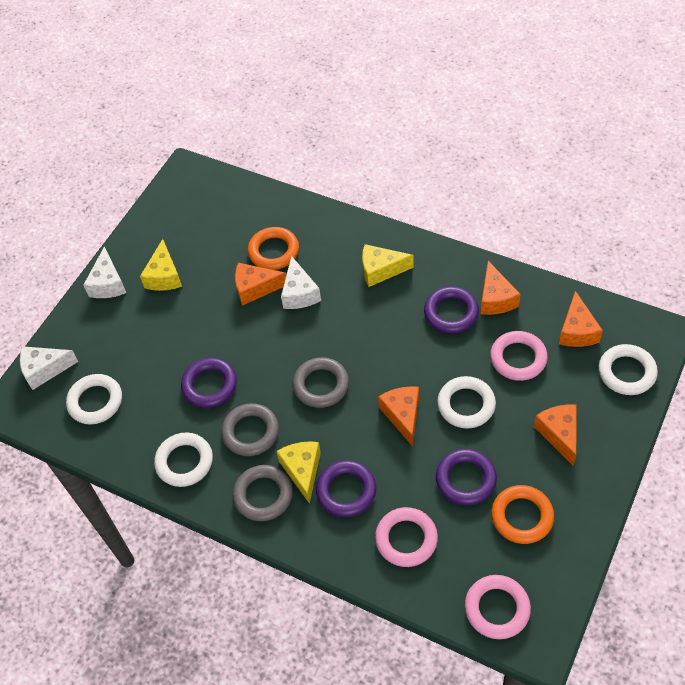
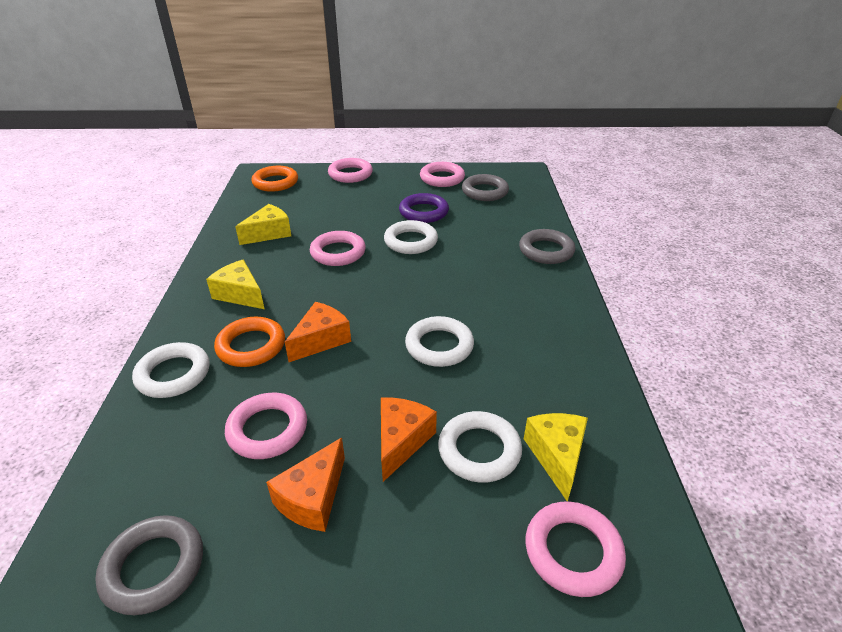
orange cheese: [235,263,286,306] [378,386,419,447] [481,261,521,315] [534,404,577,466] [559,291,603,347] = 5 -> [266,438,345,532] [285,302,351,362] [381,397,437,482] = 3
pink ring: [375,507,438,567] [465,575,531,639] [490,331,548,381] = 3 -> [225,393,307,459] [310,231,366,266] [328,158,373,183] [420,162,465,187] [525,501,626,597] = 5
purple ring: [181,358,237,408] [316,460,376,517] [424,286,479,334] [436,449,497,505] = 4 -> [399,193,449,223] = 1
white cheese: [20,346,78,390] [83,246,126,298] [281,256,321,309] = 3 -> none = 0

